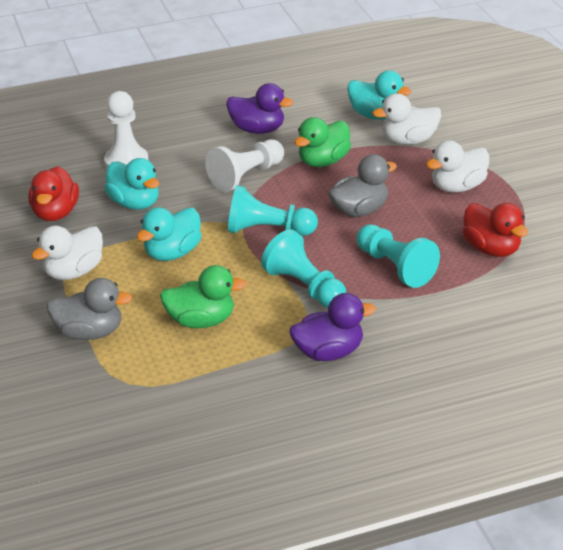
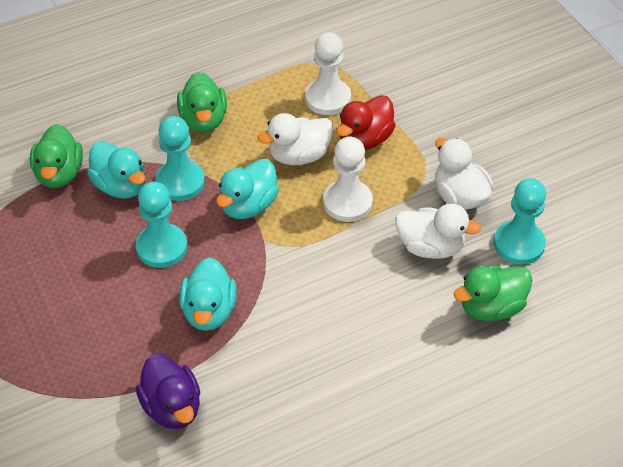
green duck: [160,265,246,328] [294,117,351,167] = 2 -> [30,124,83,188] [177,72,227,132] [454,266,532,321] = 3
grey duck: [47,278,132,340] [328,154,397,217] = 2 -> none = 0
purple duck: [226,83,293,134] [289,293,376,361] = 2 -> [136,354,200,429] = 1
red duck: [29,166,79,221] [463,203,528,257] = 2 -> [336,95,395,150] = 1

